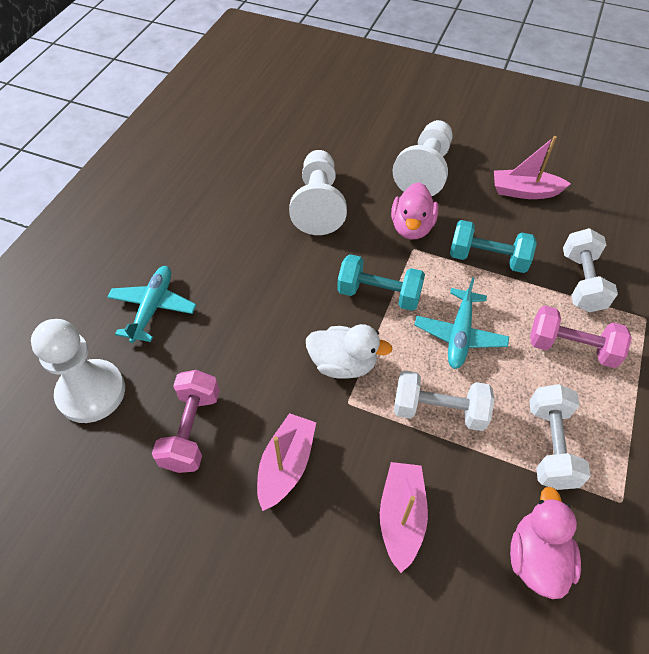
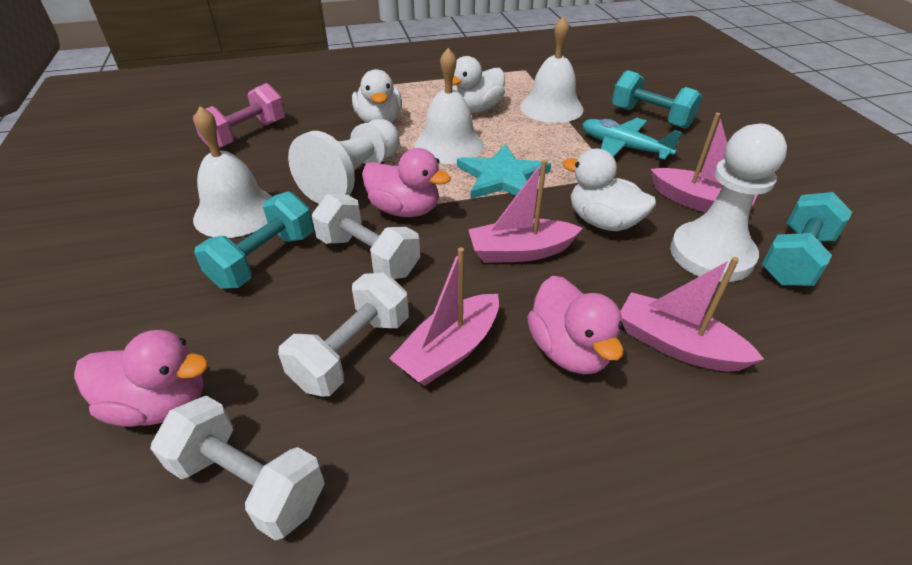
pink boat: [257,413,316,511] [380,462,428,573] [494,136,571,199] = 3 -> [389,247,499,386] [468,160,582,263] [620,257,764,371] [651,113,758,213] = 4
pink duck: [391,182,438,239] [510,487,581,599] = 2 -> [74,330,208,427] [362,148,451,217] [527,276,624,374] = 3
pink dumbbell: [152,370,220,473] [530,306,632,368] = 2 -> [193,83,285,148] = 1
turquoise dumbbell: [337,254,425,311] [450,220,537,273] = 2 -> [194,191,314,289] [612,70,703,129] [762,192,852,286] = 3
turquoise plane: [107,266,196,343] [414,277,509,369] = 2 -> [582,118,682,160] = 1
turquoise star: none = 0 -> [457,144,551,199] = 1
white bell: none = 0 -> [193,106,273,238] [414,48,484,164] [520,16,584,123] = 3
white duck: [306,324,393,379] = 1 -> [352,69,402,123] [452,56,505,113] [562,148,656,231] = 3
white pawn: [31,319,125,423] [289,150,347,235] [392,120,452,196] = 3 -> [288,119,399,204] [670,124,787,282] = 2

